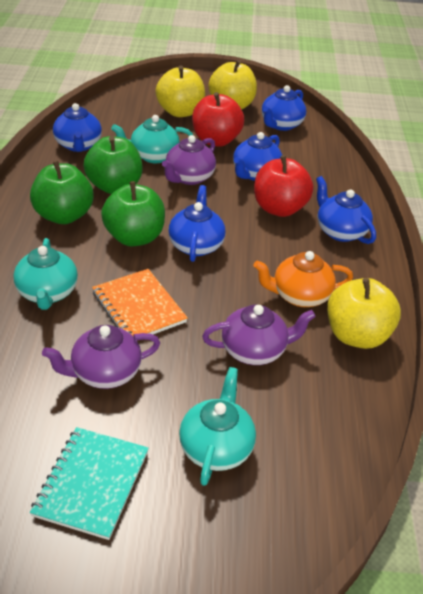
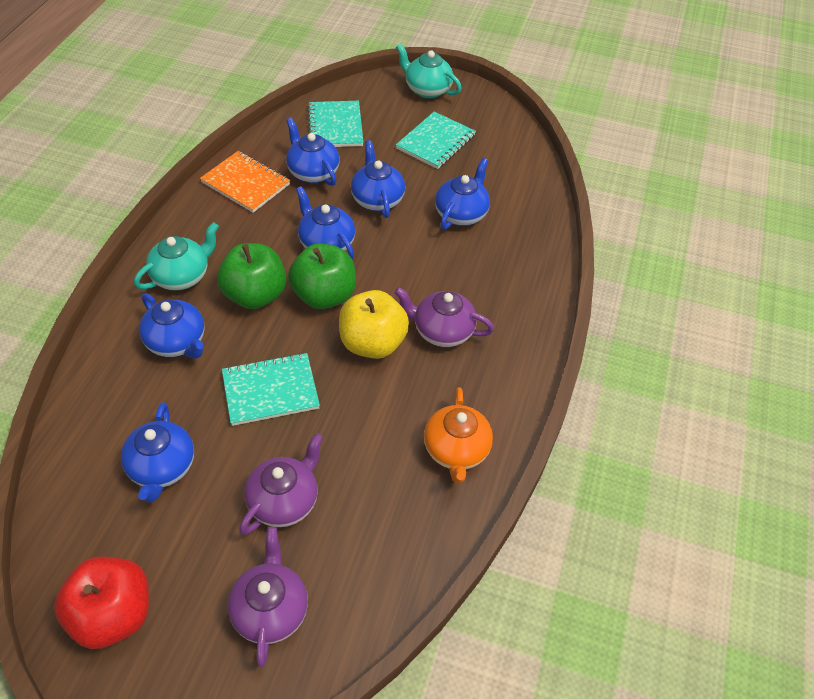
blue teapot: [53,103,102,152] [168,185,226,262] [233,132,282,181] [262,85,306,131] [316,176,376,244] = 5 -> [121,402,194,502] [139,293,205,358] [286,118,340,186] [296,186,355,259] [351,140,405,218] [435,158,490,230] = 6
green apple: [30,160,93,224] [83,136,142,194] [101,181,165,247] = 3 -> [217,243,286,309] [288,243,356,309] = 2
red apple: [192,92,244,147] [254,155,313,217] = 2 -> [54,557,149,649] = 1
turquoise notebook: [30,427,149,540] = 1 -> [222,353,320,426] [308,101,364,147] [396,111,476,169] = 3
turquoise teapot: [13,238,78,310] [111,115,193,163] [179,367,256,486] = 3 -> [134,222,219,291] [396,44,462,98] = 2
yellow apple: [155,65,205,117] [208,60,257,110] [327,278,401,349] = 3 -> [339,290,409,359] = 1

